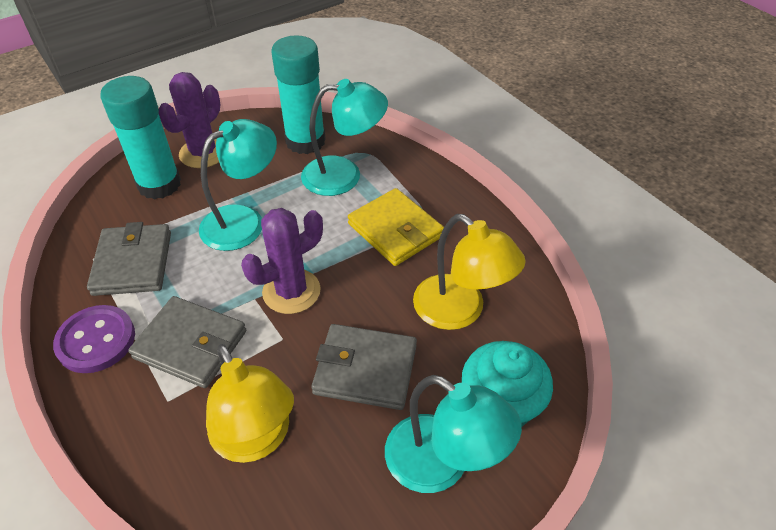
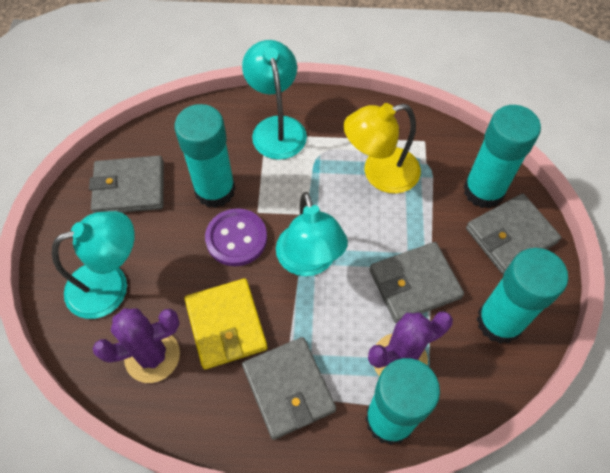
grey wallet: [87,222,171,296] [128,296,246,388] [312,324,417,410] = 3 -> [89,156,164,213] [242,337,336,440] [369,242,464,323] [466,193,561,274] = 4
turquoise cupcake: [462,341,553,426] = 1 -> none = 0
turquoise glue stick: [100,76,181,200] [271,35,326,154] = 2 -> [174,104,236,208] [365,358,440,445] [463,105,541,208] [476,248,568,344] = 4
yellow lamp: [206,344,294,463] [413,214,526,330] = 2 -> [344,103,421,194] = 1

